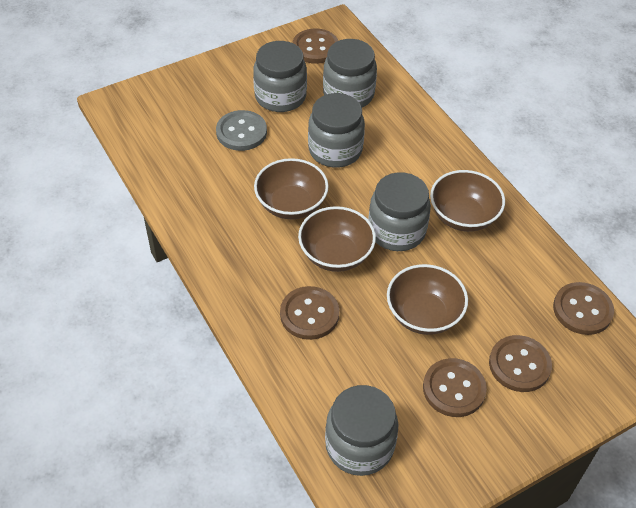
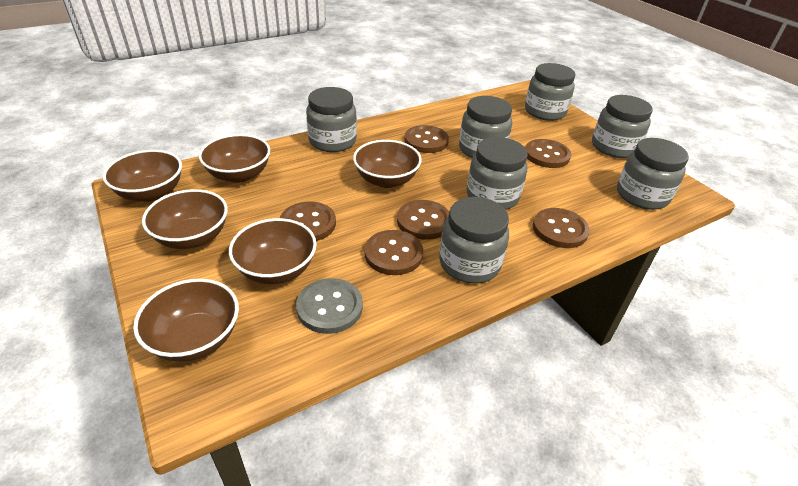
brown bowl: [254,158,328,219] [298,206,376,272] [387,264,468,335] [430,170,505,232] = 4 -> [103,150,182,202] [133,279,239,362] [142,189,228,249] [199,134,270,183] [229,218,317,284] [353,140,422,188] = 6
brown button: [280,286,339,340] [293,28,338,64] [423,358,487,417] [489,335,552,392] [553,282,614,335] = 5 -> [280,202,336,241] [365,230,423,275] [397,200,449,240] [404,125,449,153] [525,139,571,168] [533,208,590,248] = 6
grey jar: [253,41,307,112] [308,93,365,167] [323,39,377,107] [325,385,399,476] [368,172,431,251] = 5 -> [306,87,357,152] [439,197,509,283] [459,96,512,158] [467,137,527,210] [525,63,575,121] [592,95,653,158] [617,138,689,210] = 7

